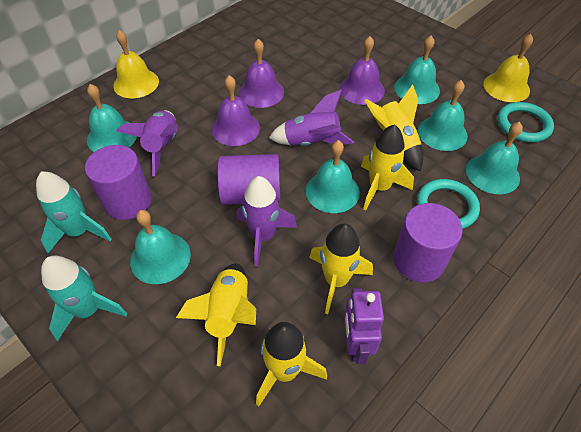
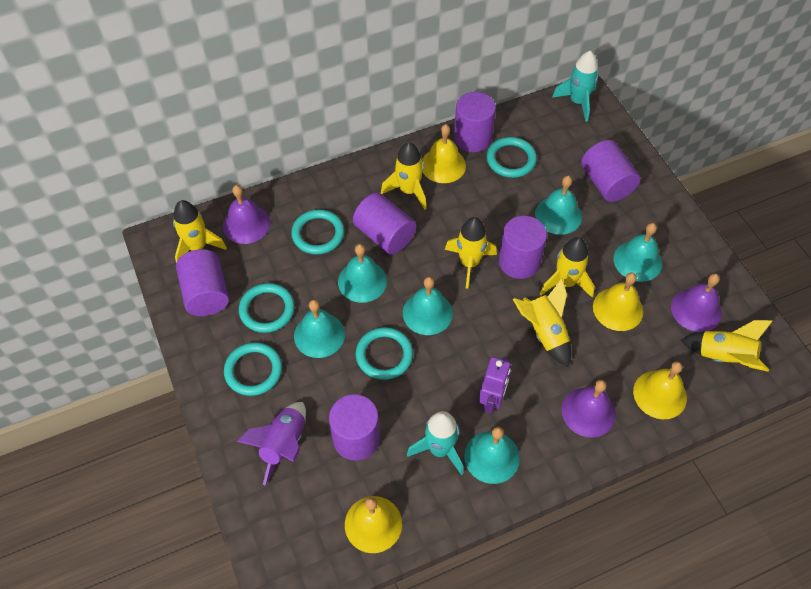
purple cylinder: [85,145,152,220] [217,154,280,205] [393,203,462,283] = 3 -> [176,249,229,316] [329,394,380,461] [353,193,416,255] [454,92,496,152] [499,216,547,279] [581,140,640,202] = 6
purple rocket: [116,111,179,176] [237,176,297,267] [269,90,354,146] = 3 -> [237,402,306,485] = 1
turquoise ring: [417,179,480,229] [497,102,554,142] = 2 -> [224,342,282,396] [239,283,295,333] [291,209,344,255] [355,327,413,380] [487,137,537,178] = 5
yellow bell: [113,30,159,98] [483,34,533,102] = 2 -> [345,496,402,553] [422,124,466,183] [593,272,643,331] [633,361,687,419] = 4
yellow rocket: [176,263,256,366] [256,322,327,407] [309,223,373,314] [361,124,414,210] [364,85,423,172] = 5 -> [173,200,227,263] [381,142,427,210] [445,217,497,289] [513,278,571,367] [540,237,595,298] [681,320,773,372] = 6

